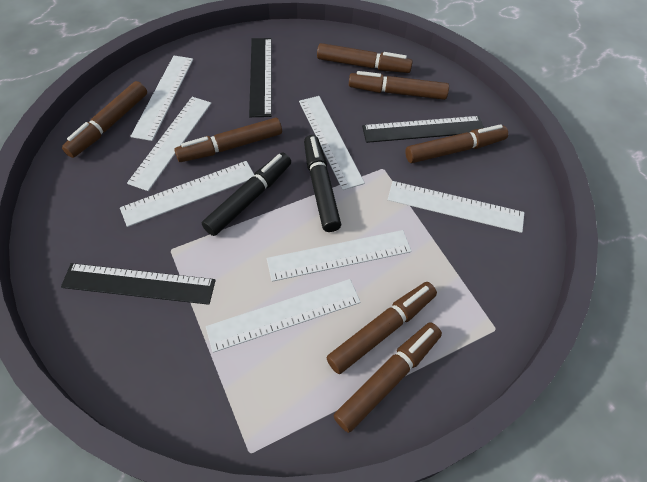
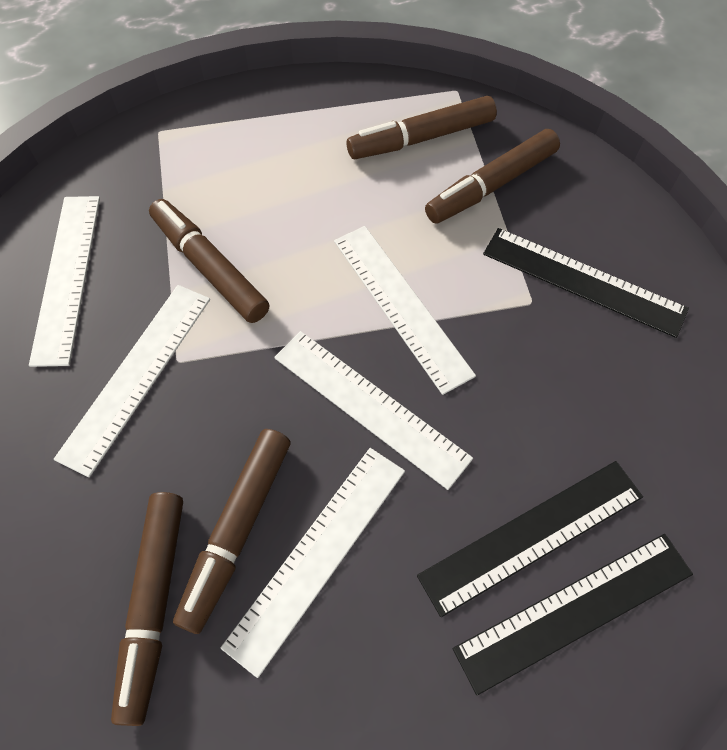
black marker: [202,153,291,236] [304,135,341,232] = 2 -> none = 0
brown marker: [62,81,147,158] [174,117,282,162] [317,43,413,73] [326,282,437,374] [333,322,442,433] [349,71,449,100] [405,124,508,163] = 7 -> [111,492,183,726] [149,199,269,323] [173,429,290,634] [347,96,497,159] [425,129,560,224] = 5
white ruler: [120,161,254,227] [127,97,211,191] [130,56,193,141] [206,279,361,353] [267,230,412,282] [299,96,365,190] [388,181,524,233] = 7 -> [29,196,100,367] [54,285,210,477] [221,448,405,678] [274,331,473,490] [334,226,476,395] = 5

